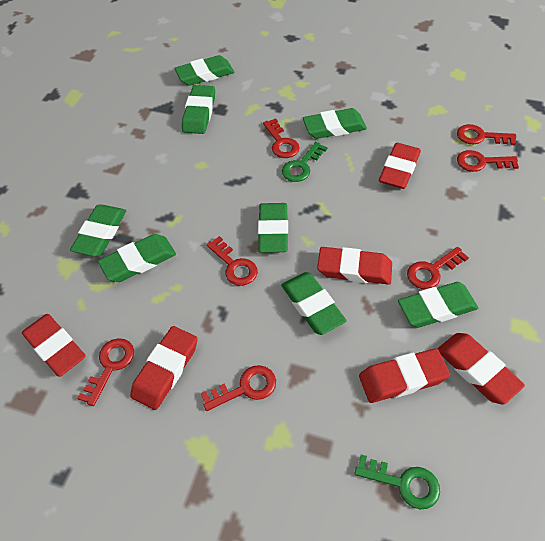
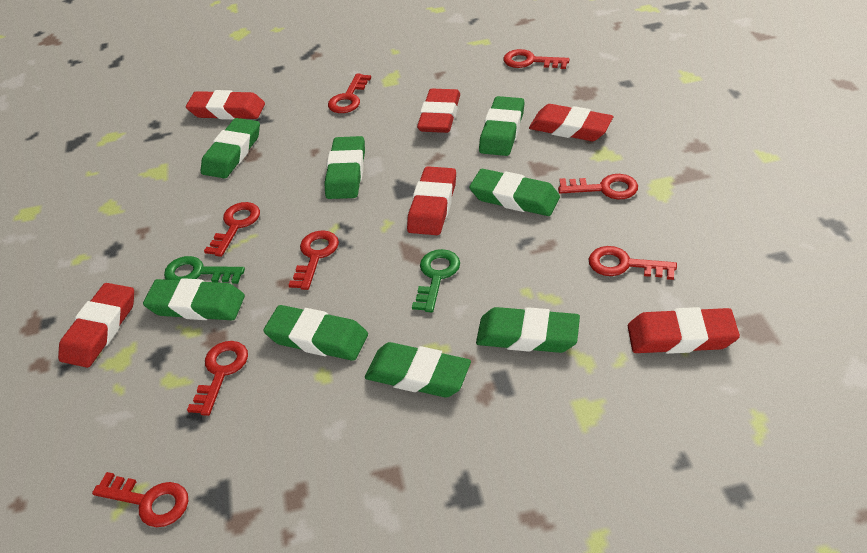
red key: [77,338,134,406] [201,365,276,411] [206,236,258,286] [263,118,299,158] [407,247,469,289] [457,124,516,145] [457,150,519,172] = 7 -> [92,472,188,527] [187,341,248,416] [204,202,260,257] [289,230,339,290] [328,74,371,113] [504,49,570,69] [558,174,638,200] [589,246,677,280] = 8

